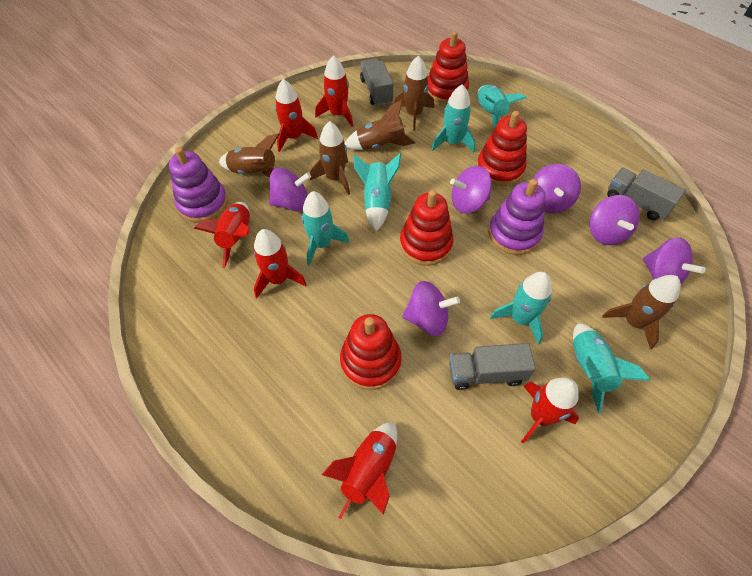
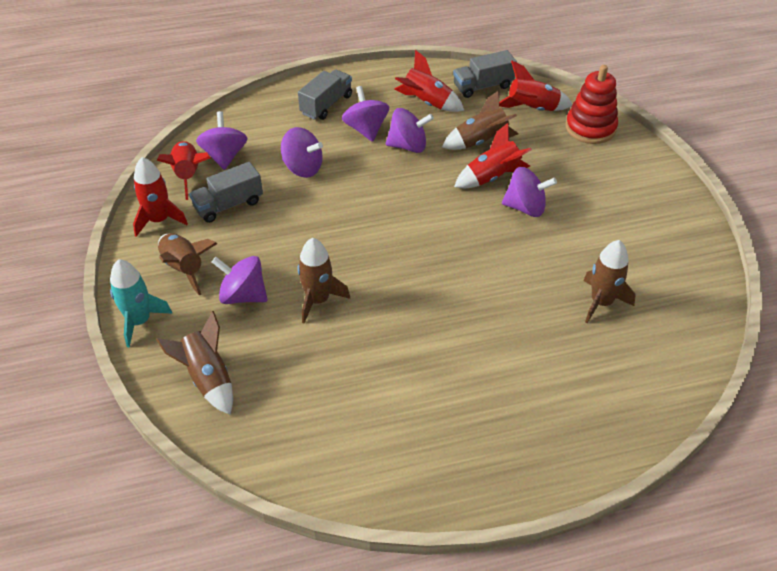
purple stacking toy: [169,147,228,223] [488,179,546,255] = 2 -> none = 0
red rocket: [194,202,250,268] [254,229,307,298] [275,79,318,152] [315,55,353,127] [322,422,397,519] [521,378,579,443] = 6 -> [133,157,188,237] [157,141,210,200] [394,50,464,112] [454,123,532,188] [499,61,573,111] = 5
red stacking toy: [340,314,402,390] [400,190,454,266] [428,31,469,104] [476,111,527,186] = 4 -> [566,65,618,144] = 1
turquoise rocket: [301,191,349,266] [353,153,401,232] [431,85,475,152] [477,85,527,129] [490,272,552,344] [573,323,650,413] = 6 -> [110,259,173,347] = 1

